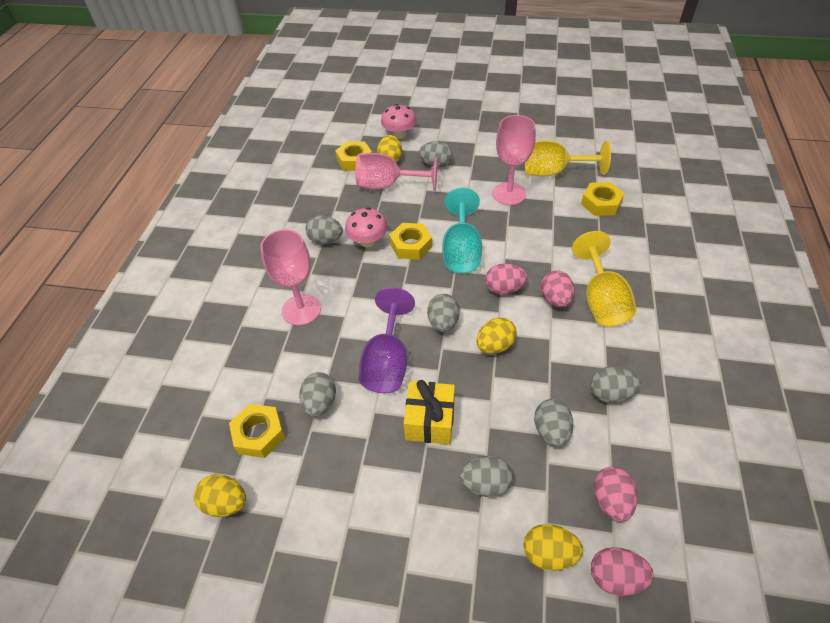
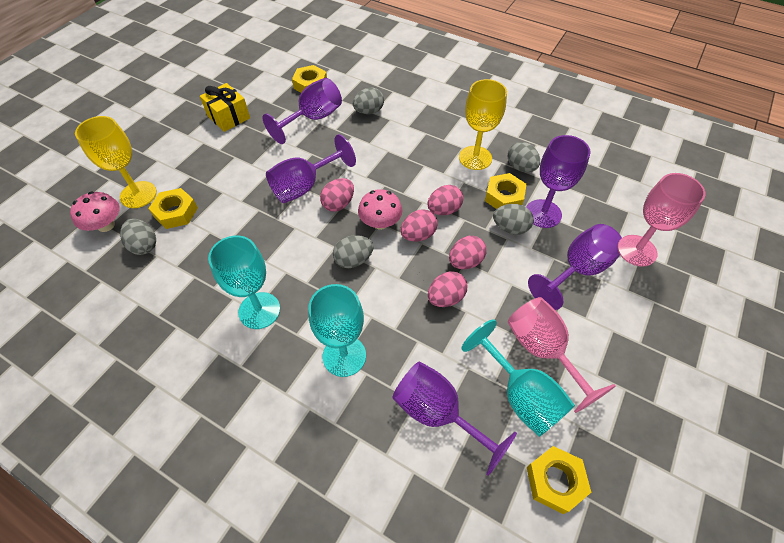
grey egg: [299,372,336,417] [305,216,343,244] [419,141,453,168] [427,294,460,332] [460,456,513,497] [534,399,573,447] [590,367,641,403] = 7 -> [120,219,156,255] [333,235,374,268] [353,88,384,114] [493,204,534,235] [507,142,540,172] = 5
pink egg: [485,263,527,295] [541,270,575,307] [591,547,654,596] [594,467,638,522] = 4 -> [320,178,354,212] [400,209,438,242] [427,185,463,215] [428,271,467,307] [449,236,487,269] = 5
pink goblet: [261,229,321,325] [355,153,438,191] [493,115,536,205] = 3 -> [508,297,616,413] [621,173,705,267] = 2
purple goblet: [358,287,415,393] = 1 -> [263,78,342,144] [266,134,356,203] [392,362,517,476] [526,135,590,228] [528,224,624,310] = 5
turquoise goblet: [442,187,482,273] = 1 -> [208,236,280,329] [309,284,366,377] [461,320,575,437] = 3
yellow egg: [194,474,246,517] [377,135,402,163] [476,318,517,354] [523,524,583,571] = 4 -> none = 0

